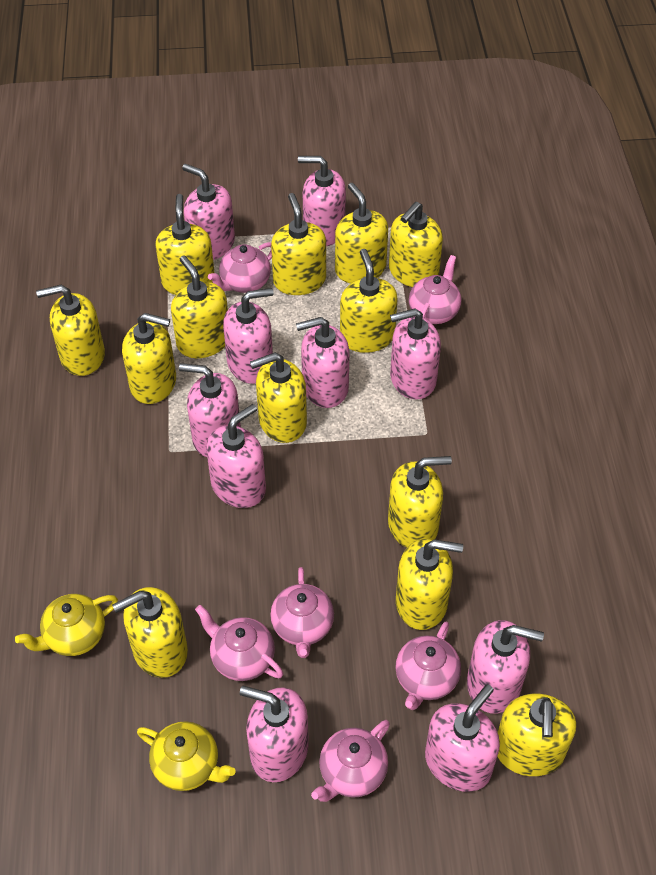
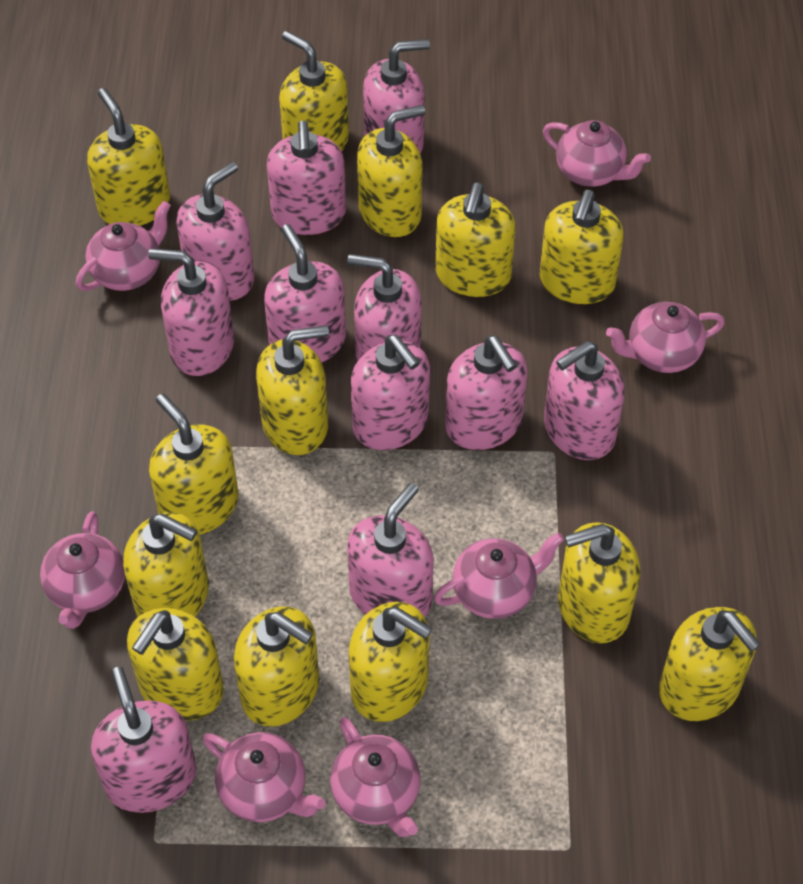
pink soap dispenser: [179,363,241,457] [182,164,235,260] [206,404,266,508] [223,288,273,384] [240,686,309,782] [296,317,350,408] [298,156,346,246] [390,309,441,400] [425,684,500,792] [467,620,544,714] = 10 -> [91,667,197,813] [148,248,234,376] [176,162,254,301] [264,224,346,363] [267,121,346,235] [347,254,422,362] [347,483,434,617] [351,335,430,450] [363,39,430,154] [445,336,528,450] [544,341,625,460] = 11
pink teapot: [195,605,283,681] [208,242,272,293] [270,567,334,658] [311,720,390,802] [395,622,461,710] [409,255,461,324] = 6 -> [40,511,125,629] [76,201,171,291] [203,732,326,822] [330,717,421,837] [434,532,564,619] [543,120,651,187] [606,302,725,373] = 7
yellow teapot: [15,594,118,656] [137,721,235,791] = 2 -> none = 0

